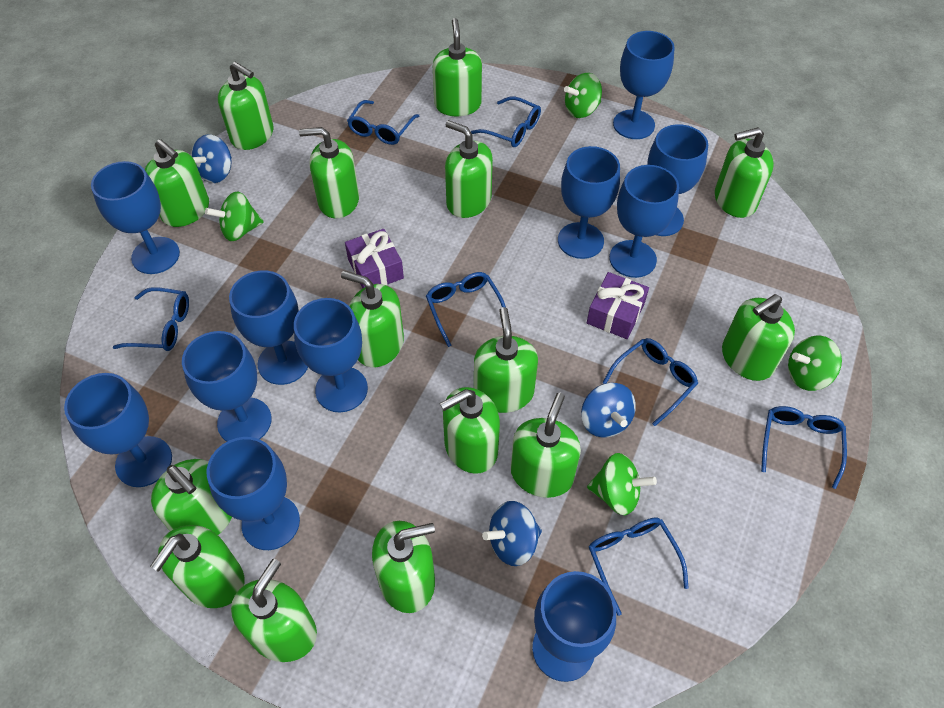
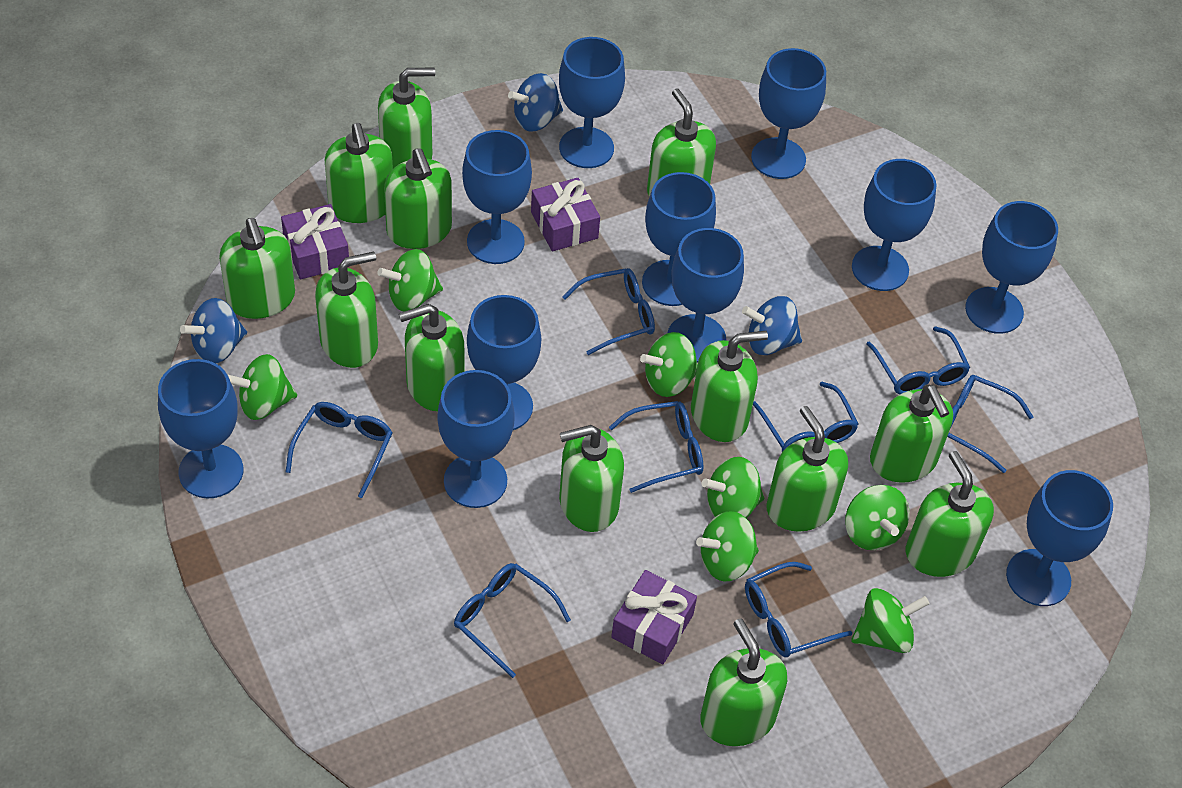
blue glasses: [113,287,189,351] [347,100,419,145] [426,272,506,347] [471,96,541,147] [589,518,689,616] [603,338,698,426] [761,406,847,489] = 7 -> [286,402,393,498] [454,563,571,678] [562,268,655,355] [609,401,704,493] [745,562,852,657] [753,382,859,452] [866,326,970,394] [947,375,1033,473] = 8
green soap dispenser: [145,139,209,227] [150,525,245,608] [151,459,232,535] [218,62,273,150] [231,559,317,662] [299,127,359,218] [341,271,404,367] [372,521,435,613] [433,18,482,116] [440,387,500,474] [445,120,493,218] [474,307,538,413] [511,392,581,498] [715,127,774,218] [722,294,795,381] = 15 -> [219,218,295,319] [315,252,378,368] [325,123,393,223] [378,68,435,168] [384,148,452,249] [399,304,464,411] [559,425,624,532] [647,88,716,197] [691,331,768,442] [700,618,787,746] [766,406,848,532] [870,385,953,483] [906,451,994,577] = 13
green spinning top: [205,192,264,241] [564,73,602,118] [587,453,657,515] [788,336,842,391] = 4 -> [227,354,297,420] [377,249,443,312] [640,332,698,397] [696,511,759,581] [702,457,764,518] [845,485,909,550] [851,588,929,653] = 7
purple gift: [345,229,404,289] [587,272,649,339] = 2 -> [281,204,349,279] [531,178,600,251] [611,570,697,664] = 3

